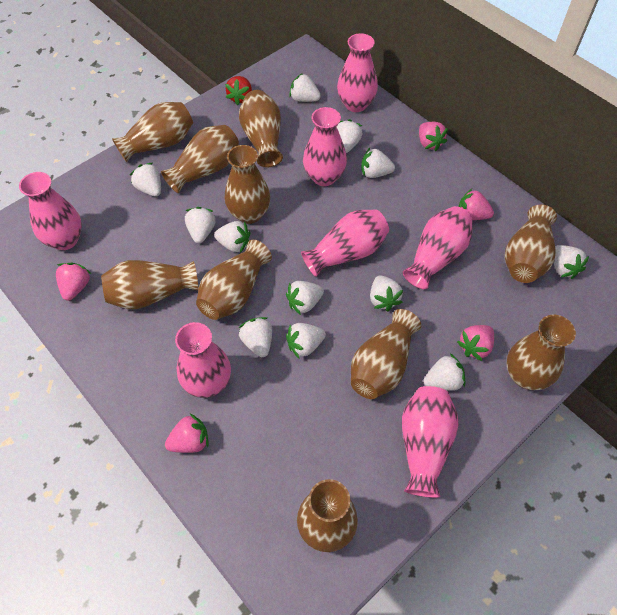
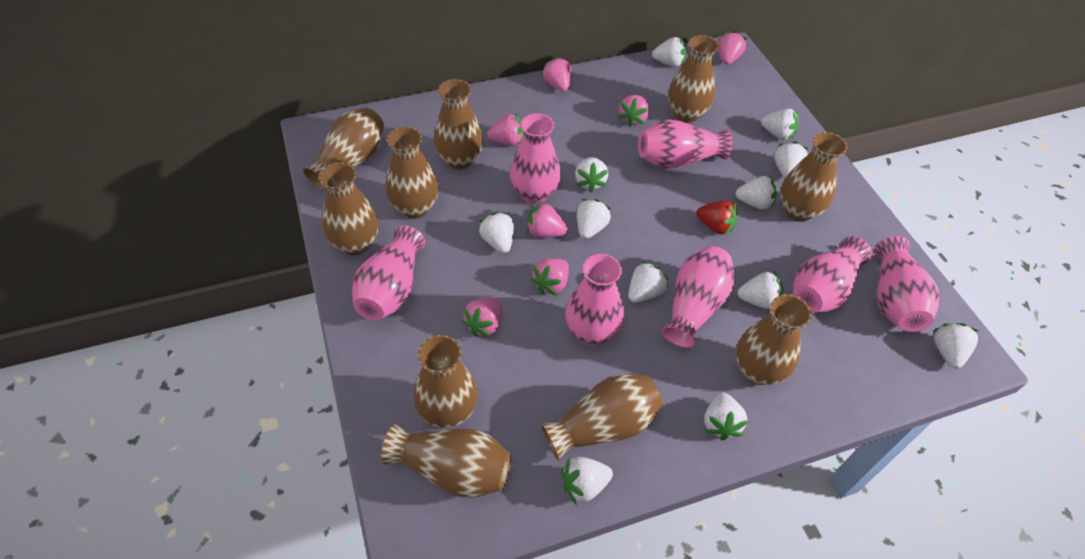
pink strawberry: [56,263,91,301] [165,414,209,453] [419,122,448,151] [457,325,494,361] [459,189,494,220] = 5 -> [461,298,501,337] [487,113,524,146] [527,201,568,238] [530,258,569,296] [541,57,571,92] [618,95,649,127] [718,31,747,64] = 7

